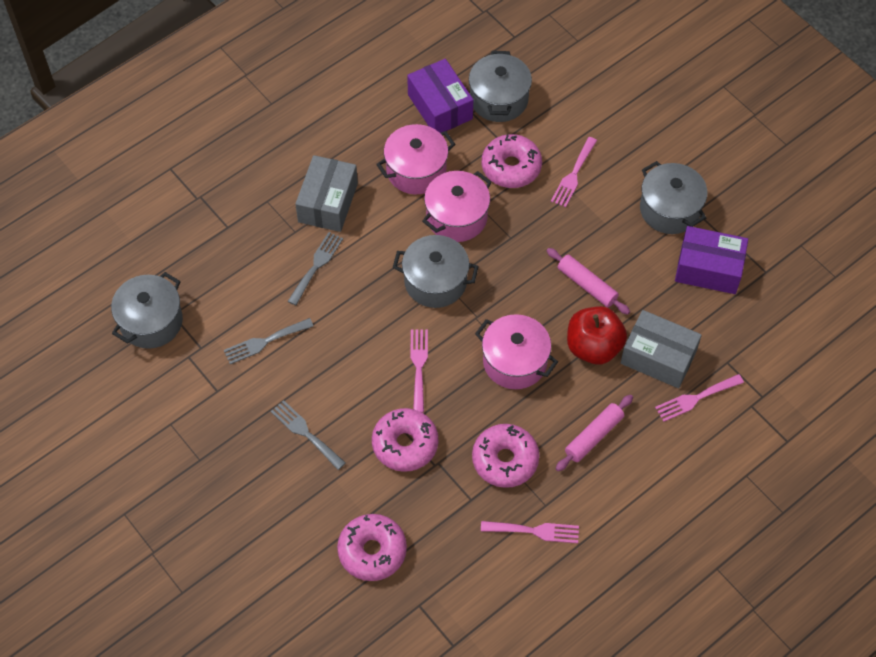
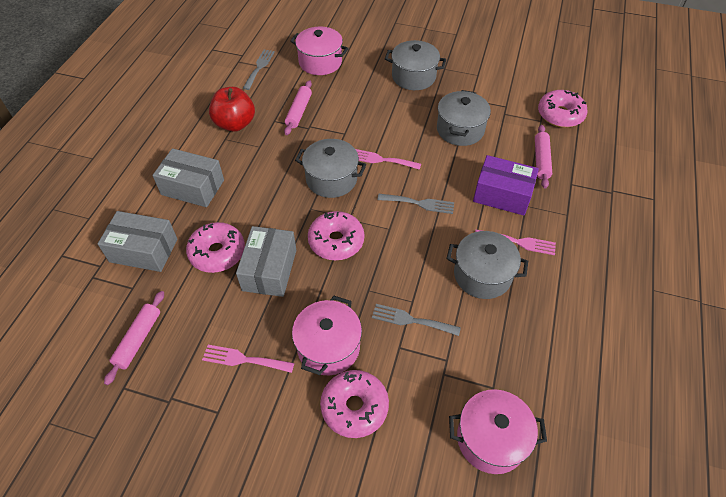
grey box: [295,155,358,232] [621,310,702,388] = 2 -> [98,211,177,272] [153,148,224,207] [236,226,296,297] = 3
pink fork: [410,330,428,413] [481,521,579,543] [551,137,597,207] [655,374,744,422] = 4 -> [202,345,294,373] [356,149,421,170] [475,230,556,255] = 3
pink rolling pin: [547,248,630,315] [556,395,633,471] = 2 -> [104,291,164,385] [284,80,312,135] [535,125,552,189] = 3
purple box: [407,59,473,133] [675,226,748,294] = 2 -> [473,155,539,216] = 1

